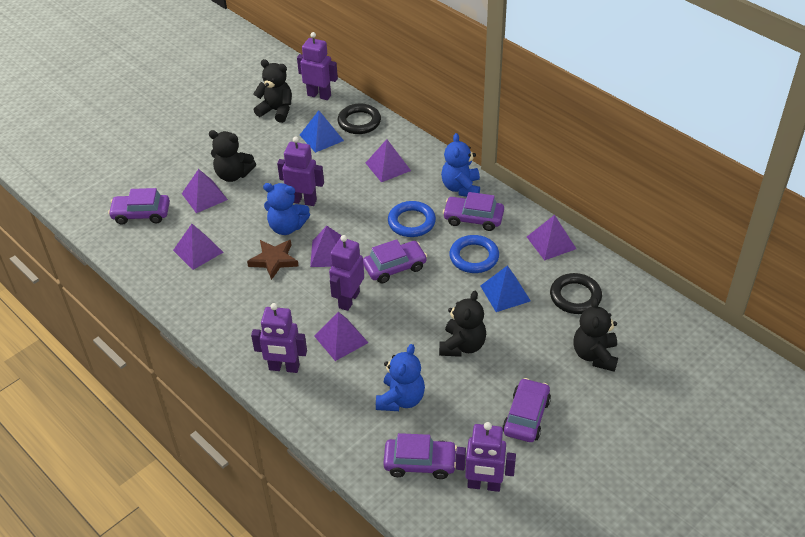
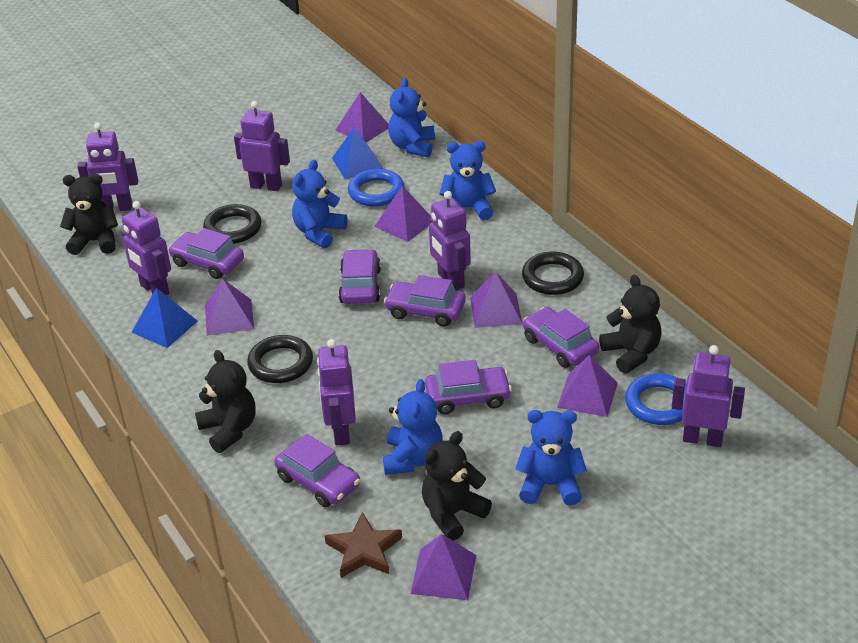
black ring: [338,103,381,134] [550,273,602,314] = 2 -> [203,204,262,244] [247,335,313,383] [522,251,584,295] = 3
blue teddy bear: [263,183,310,235] [376,344,425,411] [441,133,480,197] = 3 -> [292,160,347,248] [383,379,443,475] [388,78,435,157] [439,141,496,220] [515,410,587,506] = 5
purple car: [108,188,170,225] [363,239,427,283] [383,433,457,479] [443,192,504,231] [502,378,551,442] = 5 -> [168,228,244,279] [274,434,360,507] [338,249,381,304] [384,275,466,326] [425,360,512,414] [523,307,599,368] = 6
purple robot: [251,303,307,373] [277,136,324,206] [297,32,338,100] [329,235,364,311] [456,422,516,492] = 5 -> [77,122,138,211] [122,201,171,296] [234,101,290,191] [317,339,356,445] [429,191,471,290] [672,345,745,447] = 6

